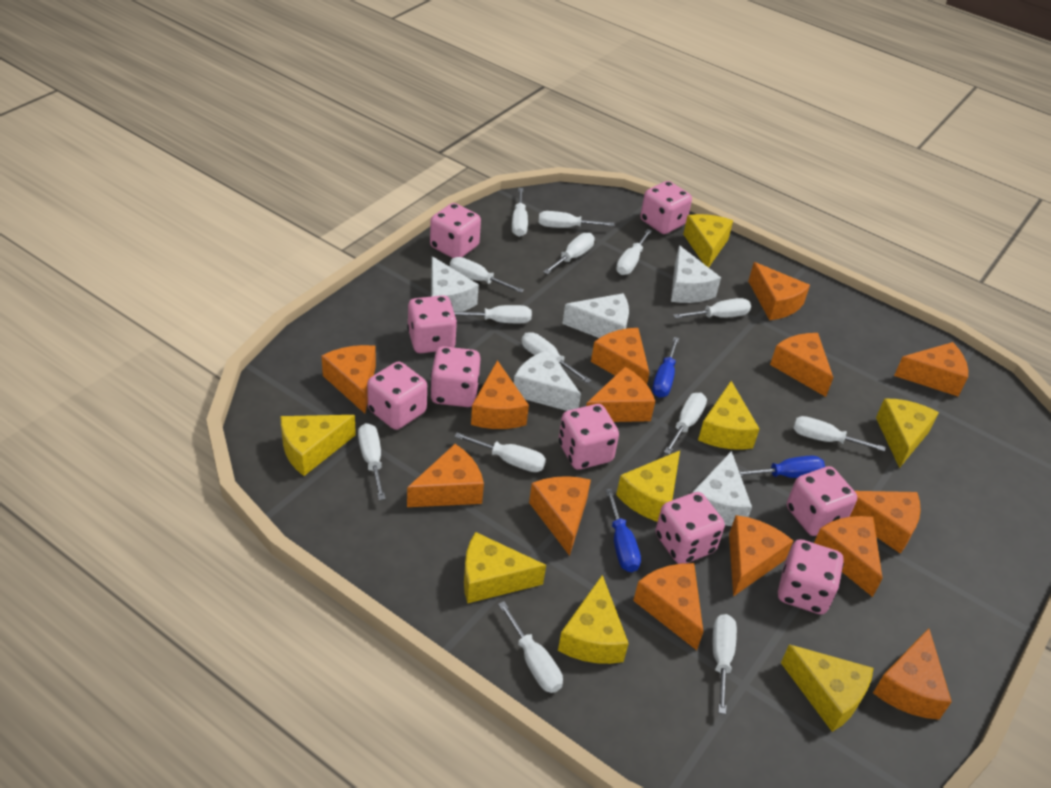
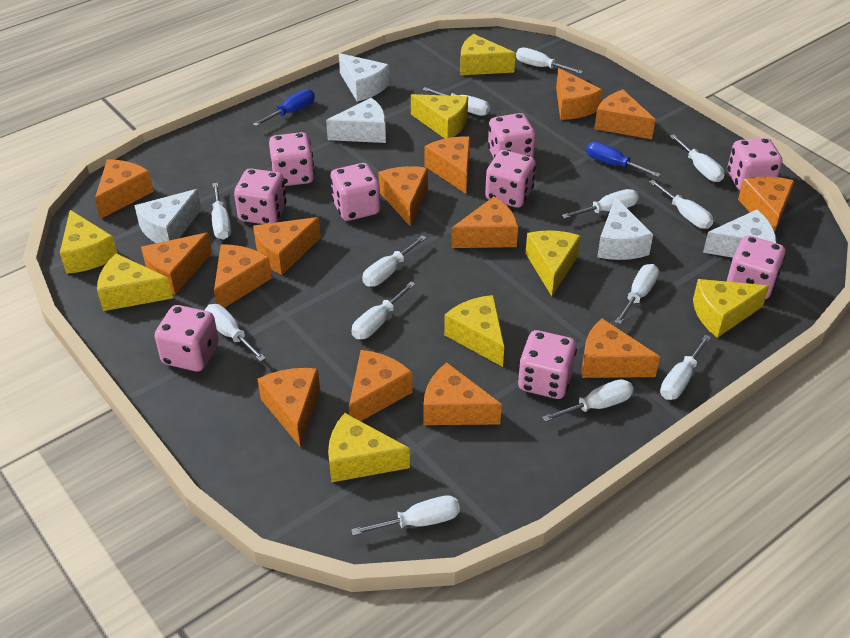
blue screwdriver: [606,489,641,572] [652,337,679,398] [739,456,825,478] = 3 -> [253,89,315,126] [586,142,661,177] = 2
white screwdriver: [358,423,385,500] [450,257,524,293] [454,305,532,323] [454,432,546,472] [498,601,563,693] [512,188,528,237] [522,332,591,383] [539,211,614,228] [543,233,595,274] [616,229,652,275] [664,393,707,455] [673,298,751,319] [713,614,737,714] [793,416,886,452] = 14 -> [205,304,266,362] [212,183,231,240] [351,495,460,536] [352,282,416,339] [362,235,426,287] [422,87,490,116] [516,47,583,74] [542,379,634,422] [562,189,639,219] [615,264,659,324] [649,180,714,229] [660,334,711,400] [670,134,725,182] = 13

